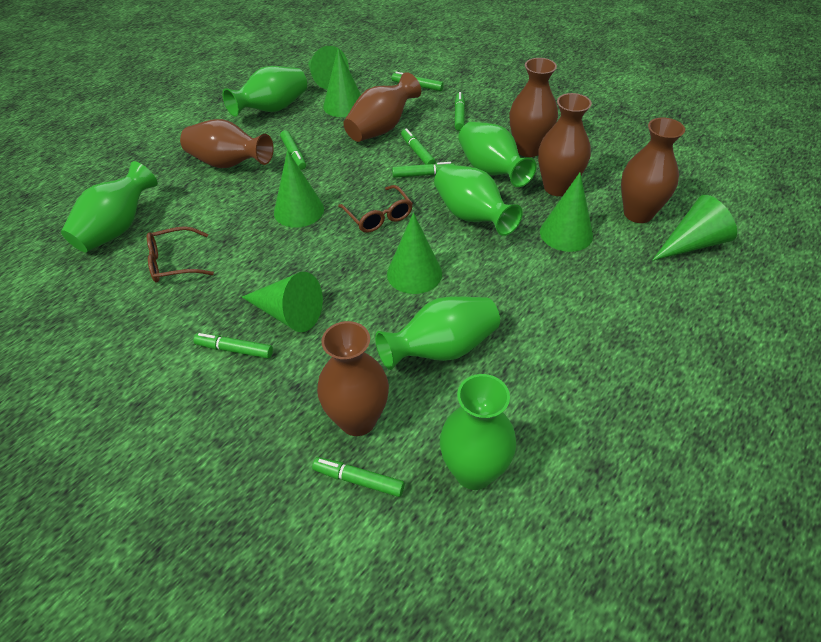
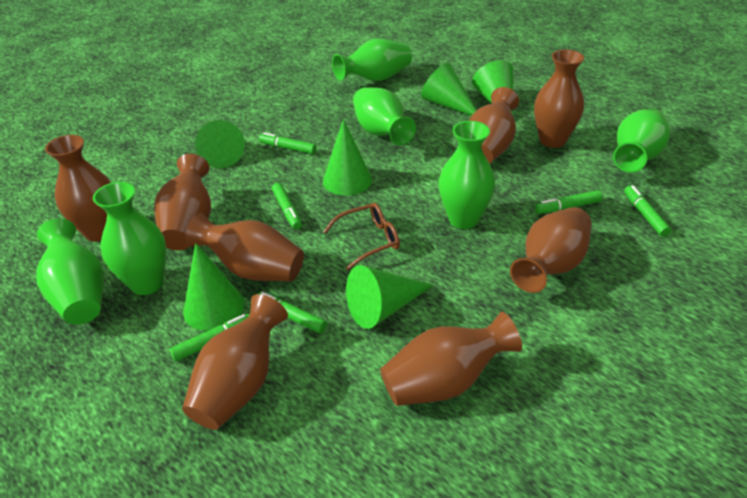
brown glasses: [147,226,214,283] [338,185,413,233] = 2 -> [323,202,400,270] = 1
brown vase: [180,119,274,168] [317,321,389,436] [343,72,421,142] [510,58,558,157] [538,93,592,196] [621,118,685,223] = 6 -> [45,135,111,242] [154,154,211,251] [182,294,288,430] [185,213,304,281] [380,312,522,406] [469,87,519,163] [510,207,592,293] [534,50,584,148] = 8
green cone: [242,272,323,332] [274,150,324,228] [308,46,349,89] [323,48,361,117] [387,213,442,294] [540,173,593,252] [652,195,737,261] = 7 -> [183,243,245,331] [195,120,245,168] [323,119,372,196] [346,265,434,329] [421,63,477,116] [472,60,513,115] = 6
green marker: [193,333,273,359] [280,130,306,170] [312,457,405,497] [391,72,444,91] [392,162,455,178] [401,128,436,165] [455,92,465,131] = 7 -> [170,314,249,362] [257,291,327,334] [259,132,317,154] [272,183,302,229] [535,190,603,214] [624,185,671,237] = 6

